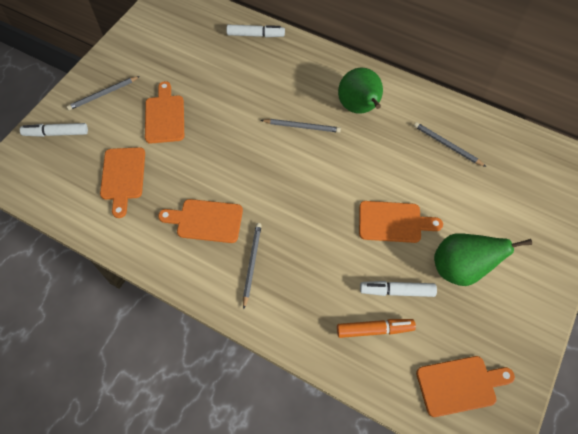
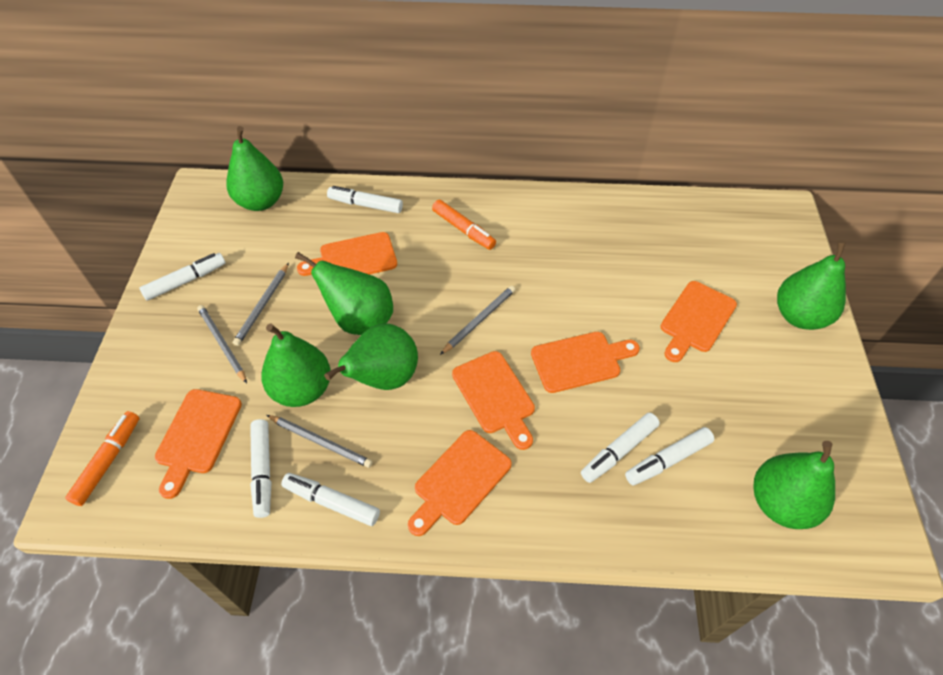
green pear: [338,68,383,114] [434,233,532,286] = 2 -> [226,126,283,211] [261,324,331,407] [295,252,393,335] [324,323,418,390] [754,441,835,529] [777,240,846,330] = 6
orange cutting board: [100,147,145,218] [145,81,184,144] [158,199,243,243] [359,201,443,243] [416,356,515,417] = 5 -> [155,389,242,499] [297,232,397,276] [408,430,512,536] [452,351,535,450] [531,332,640,393] [661,281,737,362] = 6
orange marker: [337,319,416,338] = 1 -> [65,411,139,506] [432,200,496,250] = 2
white marker: [20,123,88,137] [227,25,285,37] [360,281,437,297] = 3 -> [139,253,225,301] [250,419,272,518] [281,473,380,526] [327,186,403,213] [581,413,660,483] [625,427,714,485] = 6

